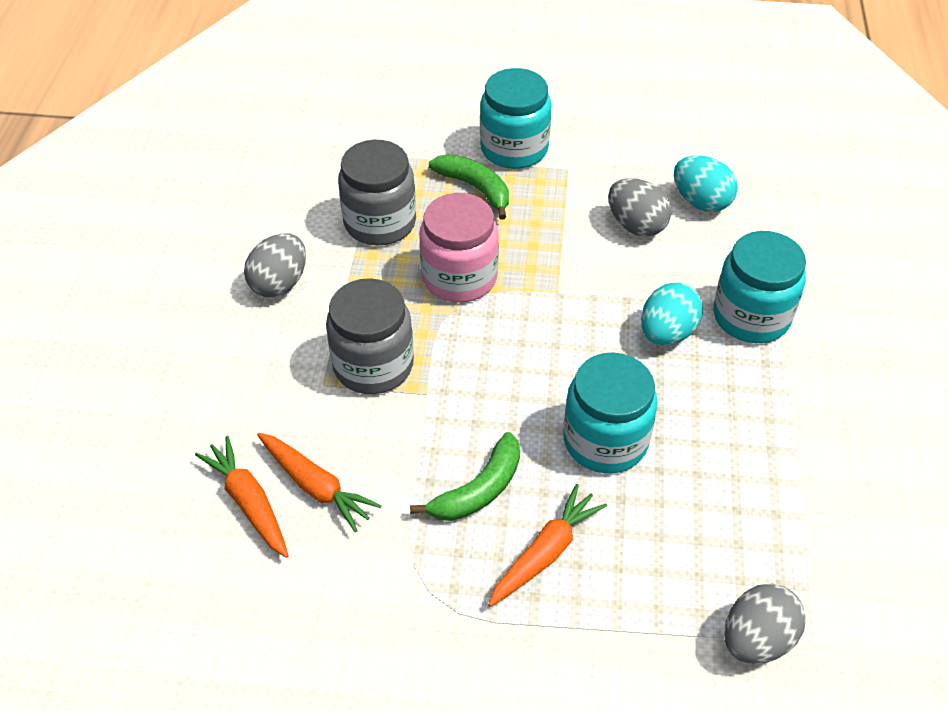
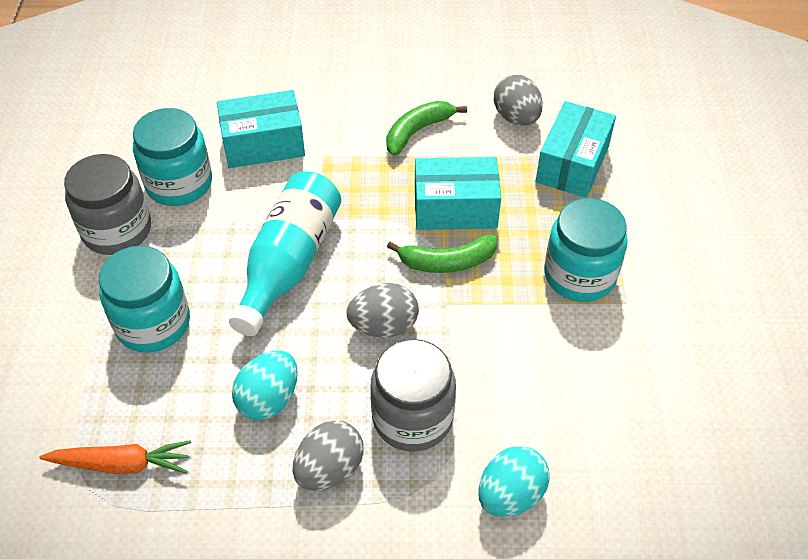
orange carrot: [195,436,289,558] [257,433,382,532] [488,484,607,607] = 3 -> [39,440,191,474] = 1
pink jar: [419,193,499,303] = 1 -> none = 0
turquoise bottle: none = 0 -> [229,171,341,336] = 1
turquoise box: none = 0 -> [217,90,305,168] [415,157,501,230] [536,101,616,198] = 3

